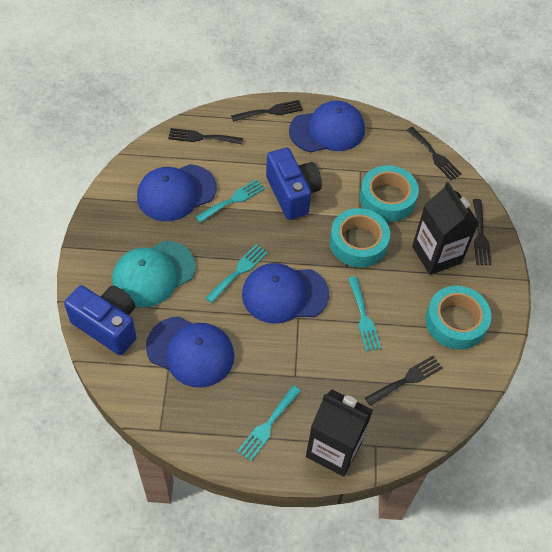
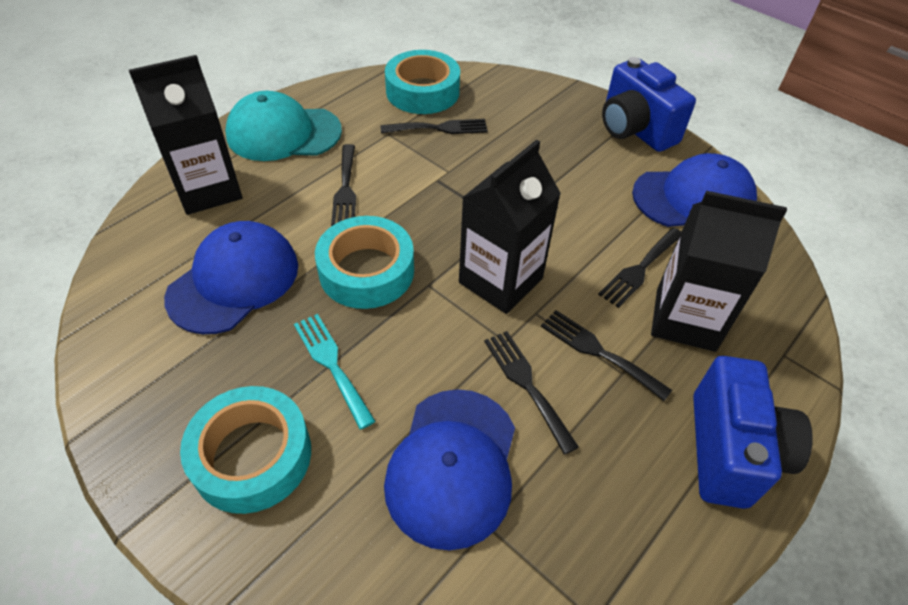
black carton: [306,389,373,477] [412,182,479,275] = 2 -> [129,55,242,215] [459,139,561,314] [651,191,787,352] = 3
blue cap: [137,164,217,221] [146,316,234,388] [242,263,329,324] [289,101,365,152] = 4 -> [164,221,298,334] [384,389,515,550] [632,153,757,227] = 3
turquoise fork: [196,179,265,223] [205,244,268,303] [237,385,301,461] [348,277,381,351] = 4 -> [294,314,376,429] = 1

